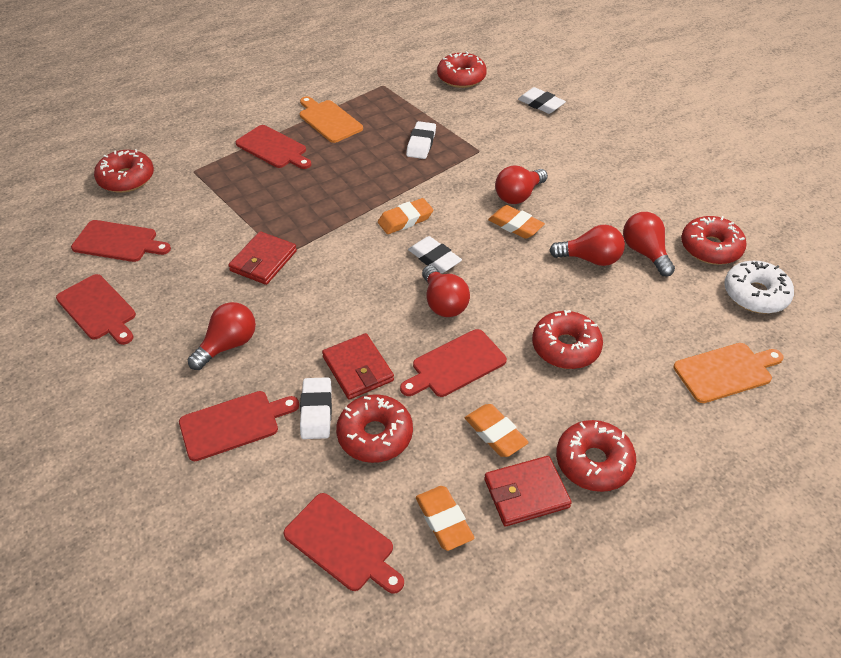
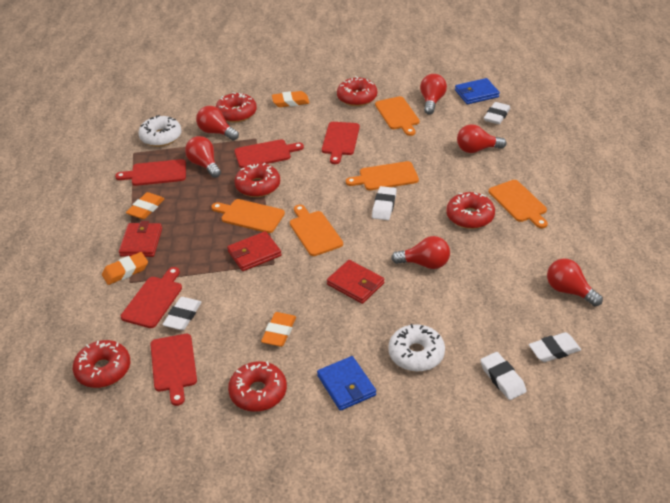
blue wallet: none = 0 -> [317,356,376,411] [455,78,500,104] = 2
orange cutting board: [300,96,363,143] [674,343,783,403] = 2 -> [211,199,285,233] [290,205,343,256] [346,161,419,190] [375,96,419,136] [489,180,548,228] = 5
red cutting board: [56,274,136,345] [71,220,171,262] [179,391,299,461] [236,125,311,169] [284,493,404,594] [400,329,507,397] = 6 -> [115,159,186,186] [121,267,182,328] [150,334,197,406] [234,139,304,168] [322,122,360,164] = 5
red light bulb: [188,302,256,370] [422,265,470,317] [495,166,548,204] [549,225,625,266] [623,212,675,276] = 5 -> [185,136,221,178] [196,106,239,140] [391,236,450,269] [420,74,447,115] [457,124,507,153] [547,258,603,306] = 6
white donut: [724,261,794,314] = 1 -> [138,115,182,147] [388,324,445,372] = 2
white eraser: [300,377,332,439] [406,121,436,159] [408,236,462,273] [518,87,566,114] = 4 -> [162,297,202,330] [372,186,397,220] [480,352,526,400] [484,102,510,124] [529,332,581,362] = 5

